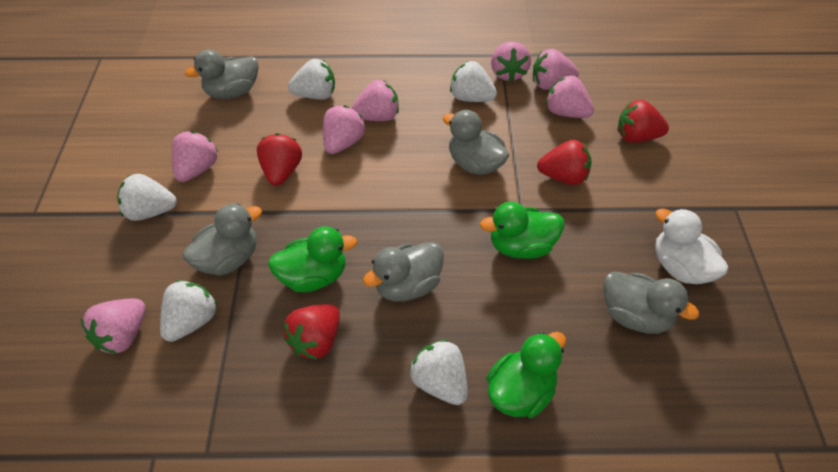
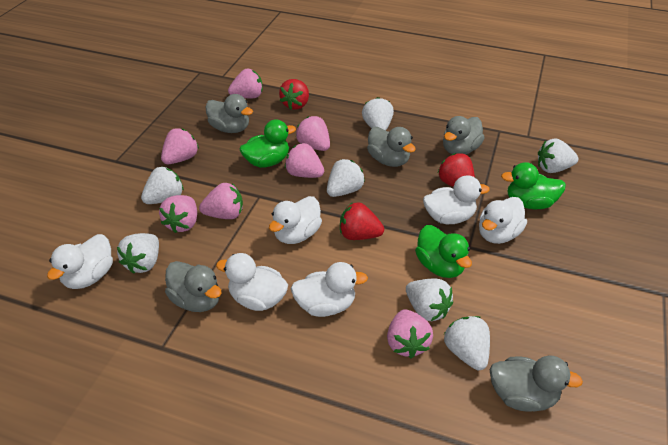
red strawberry: [257,133,302,186] [284,304,340,360] [537,140,592,185] [618,100,669,143] = 4 -> [279,79,309,110] [340,202,384,240] [438,153,475,187] = 3
white duck: [655,208,728,284] = 1 -> [47,234,113,289] [216,253,288,311] [269,196,322,244] [291,262,368,317] [423,175,490,224] [479,197,527,244] = 6
white strawberry: [117,174,177,221] [160,280,218,342] [288,59,335,100] [409,340,468,405] [450,61,497,102] = 5 -> [117,233,159,274] [141,166,184,204] [327,159,365,197] [362,97,394,130] [406,279,453,321] [444,316,490,370] [538,138,578,173] = 7

